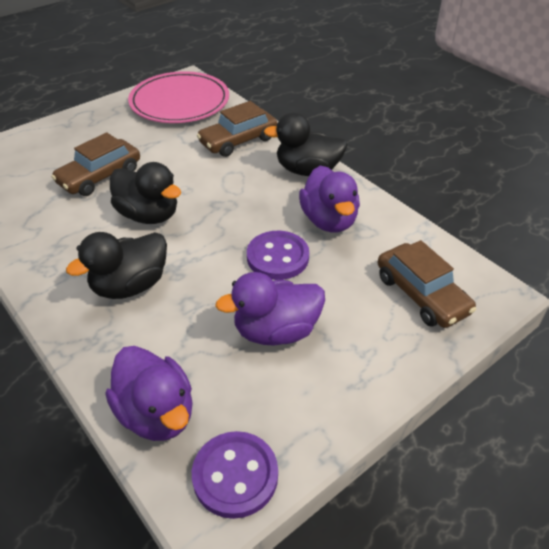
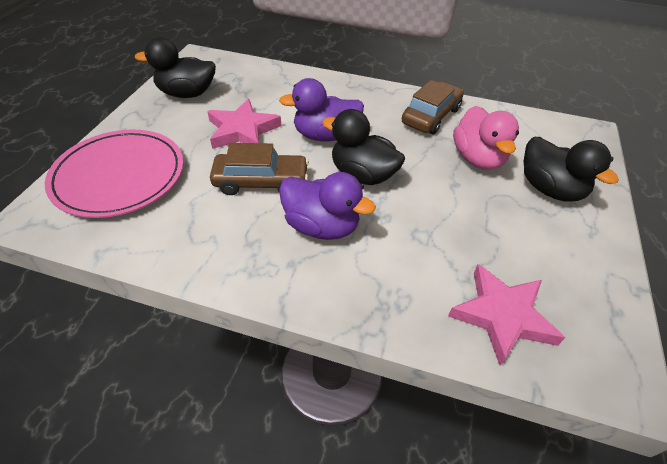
brown car: [51,132,140,196] [197,101,277,157] [378,240,476,328] = 3 -> [210,143,309,195] [402,80,464,134] = 2
pink duck: none = 0 -> [453,106,519,170] = 1
pink star: none = 0 -> [207,99,281,149] [448,264,565,366] = 2
purple button: [192,431,278,519] [247,231,309,280] = 2 -> none = 0
purple duck: [106,346,193,441] [215,272,325,346] [299,166,360,232] = 3 -> [279,78,364,141] [279,172,376,240] = 2

